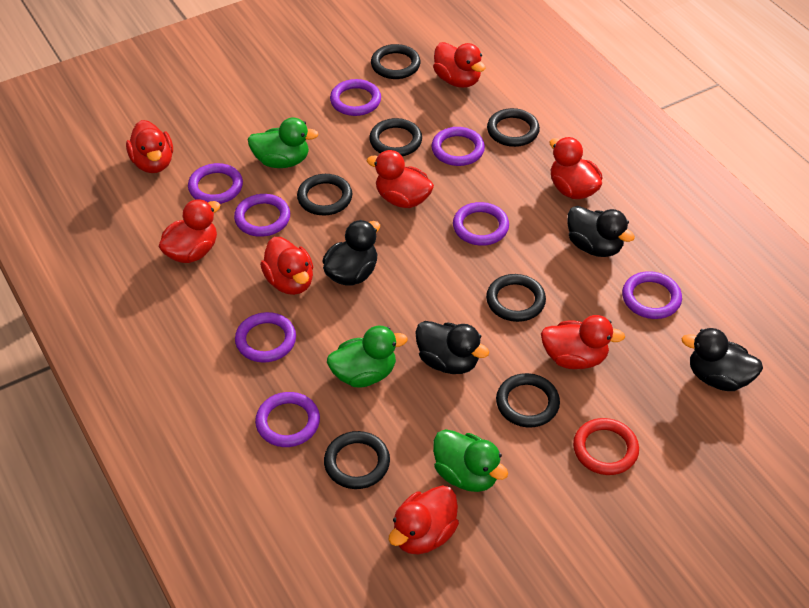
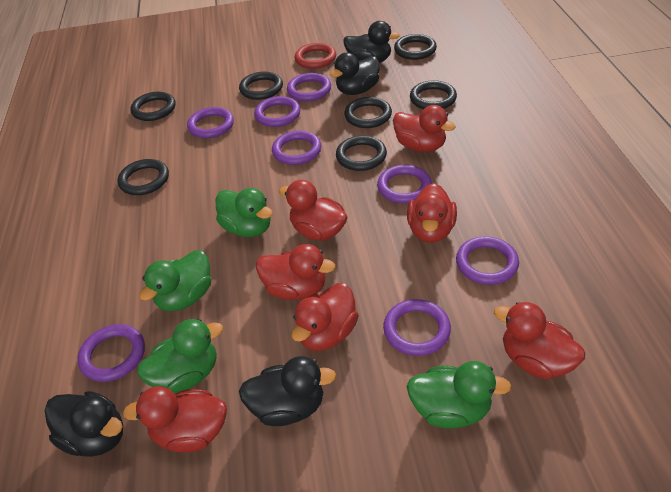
green duck: [247,117,319,168] [327,325,408,387] [433,429,508,492] = 3 -> [137,319,223,394] [139,250,211,311] [216,188,273,237] [407,361,512,428] = 4
red duck: [126,120,173,173] [158,199,220,263] [260,237,313,295] [367,150,434,208] [389,485,459,554] [433,42,485,88] [541,315,625,369] [550,137,602,199] = 8 -> [123,386,227,452] [256,244,335,300] [279,180,347,241] [292,283,359,351] [393,105,456,152] [407,183,457,243] [494,302,585,379] = 7

